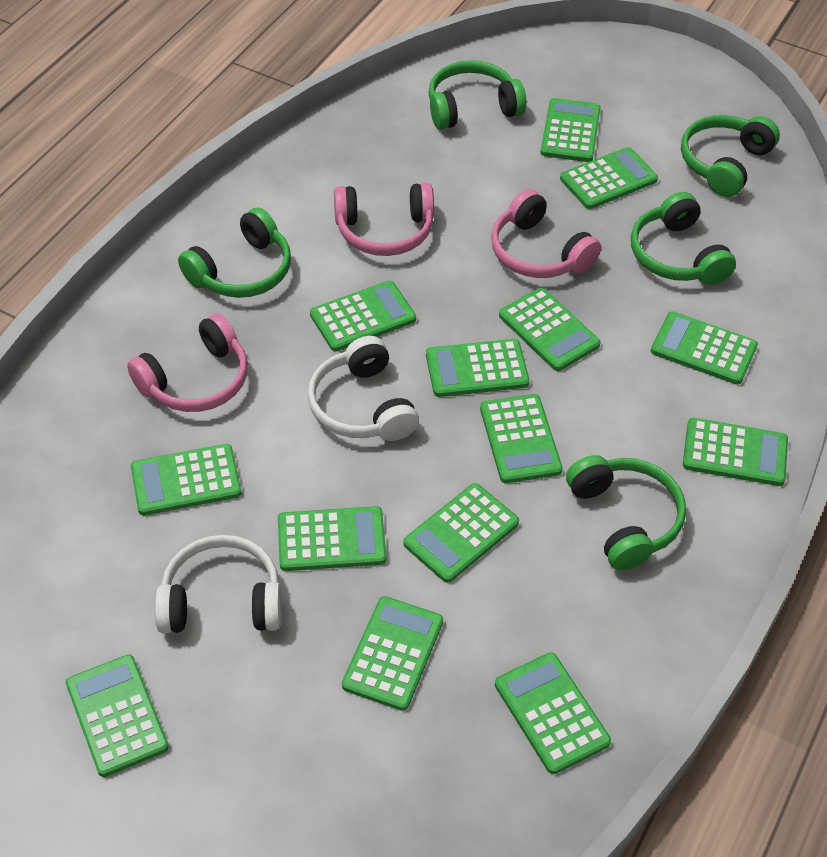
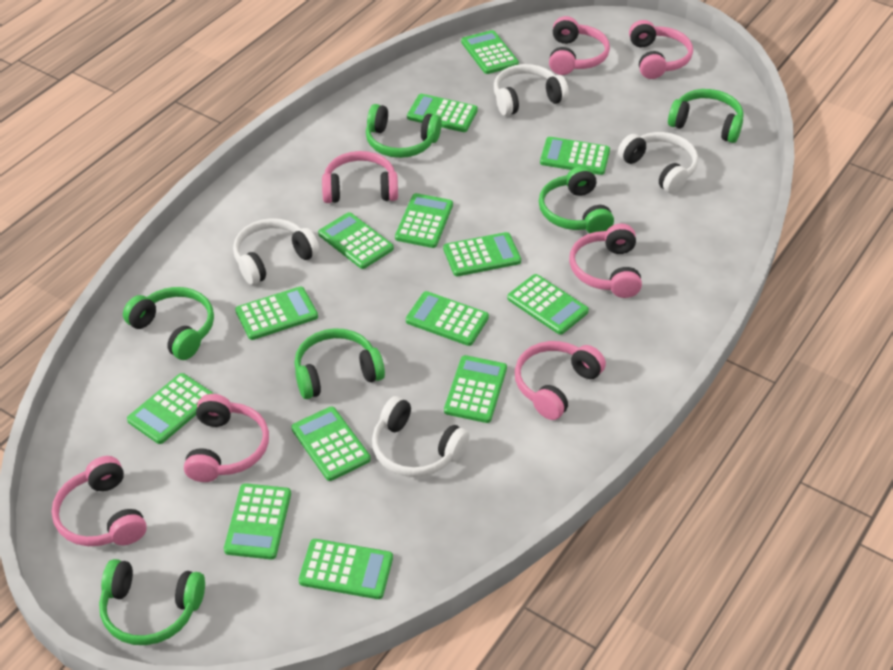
green headphones: [178,207,291,298] [428,60,526,130] [566,455,686,571] [631,192,736,285] [681,115,780,197] = 5 -> [99,559,205,645] [123,287,214,360] [294,328,385,399] [366,104,442,158] [539,166,614,233] [668,89,744,143] = 6
pink headphones: [127,313,248,412] [334,183,434,256] [491,189,601,278] = 3 -> [51,456,147,546] [184,394,269,482] [322,151,398,203] [515,341,606,420] [549,16,610,75] [569,224,642,298] [629,20,693,79] = 7
white headphones: [155,535,282,633] [308,336,419,441] = 2 -> [233,218,320,285] [372,396,470,477] [494,64,569,116] [618,132,698,194] = 4

